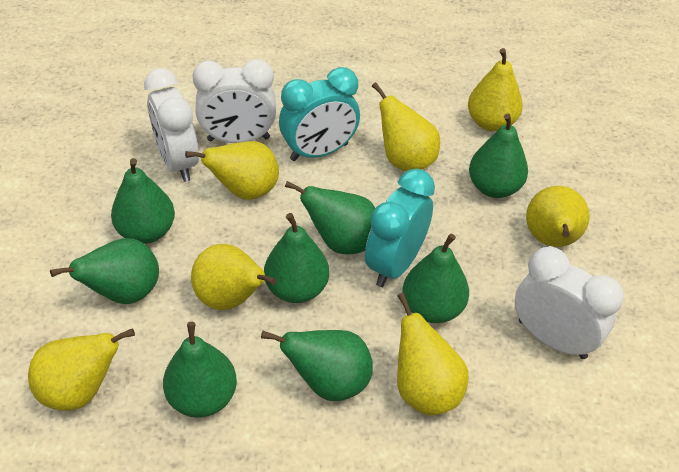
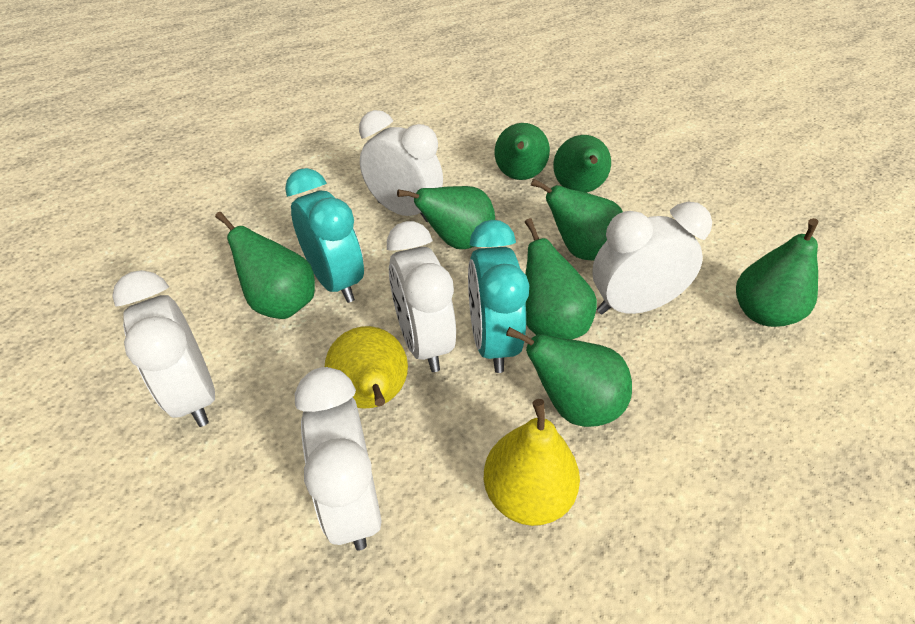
white clock: [144,68,199,182] [192,59,276,143] [514,247,624,359] = 3 -> [112,270,215,427] [295,367,382,550] [359,110,443,222] [387,221,456,372] [592,202,712,314] = 5
yellow pear: [28,328,135,411] [185,141,279,200] [191,244,276,310] [372,82,440,171] [397,292,469,416] [468,48,523,131] [526,186,590,247] = 7 -> [325,326,408,409] [484,399,580,526] = 2

